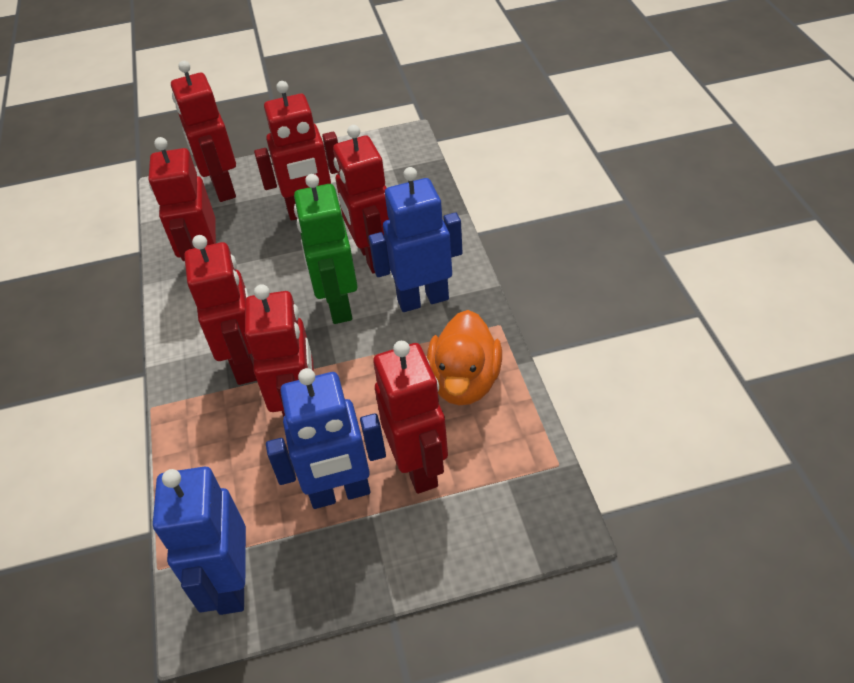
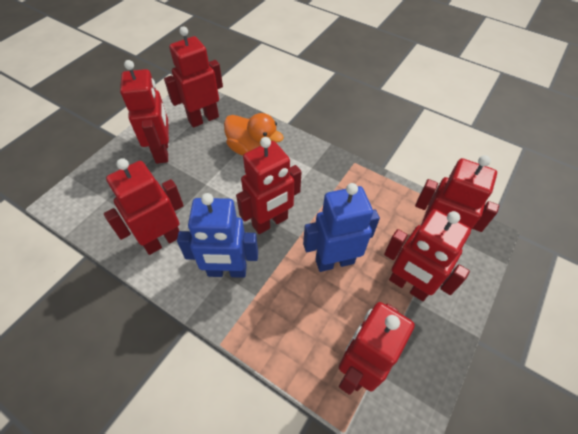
blue robot: [153,467,246,615] [266,368,386,509] [369,167,463,312] = 3 -> [177,193,258,278] [303,183,380,272] = 2
green robot: [294,174,358,324] = 1 -> none = 0

